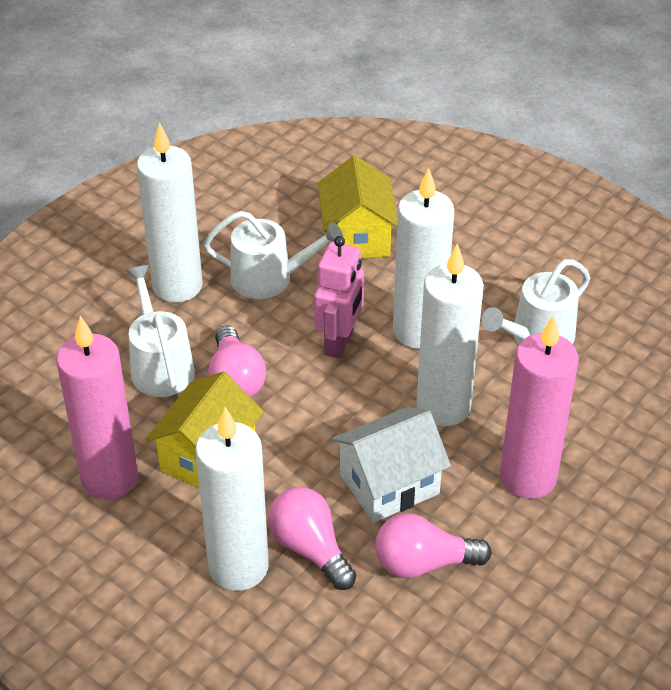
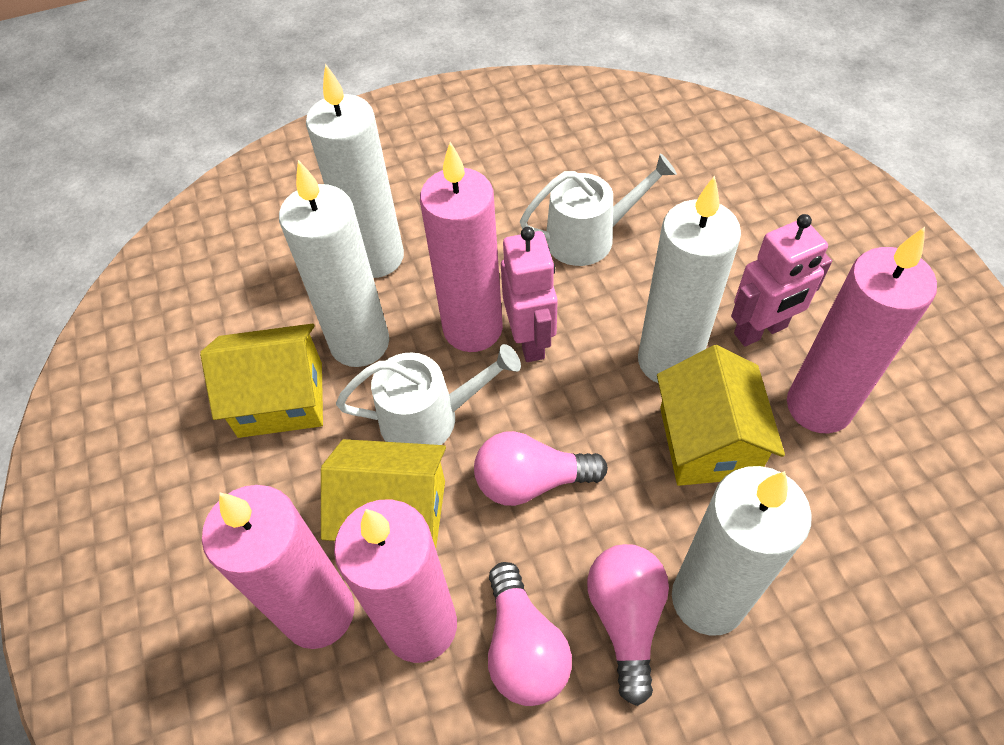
pink candle: [56,316,138,500] [500,315,579,499] = 2 -> [202,485,354,649] [334,499,457,663] [420,142,503,352] [787,227,937,433] = 4
pink robot: [314,236,364,359] = 1 -> [501,227,558,362] [731,214,832,346] = 2
white house: [332,407,451,523] = 1 -> none = 0
white watering can: [126,265,195,397] [203,211,343,299] [482,259,590,344] = 3 -> [336,344,521,445] [520,154,677,266] = 2
yellow house: [146,372,264,488] [318,155,397,258] = 2 -> [200,324,323,438] [321,439,446,548] [657,345,785,486] = 3

